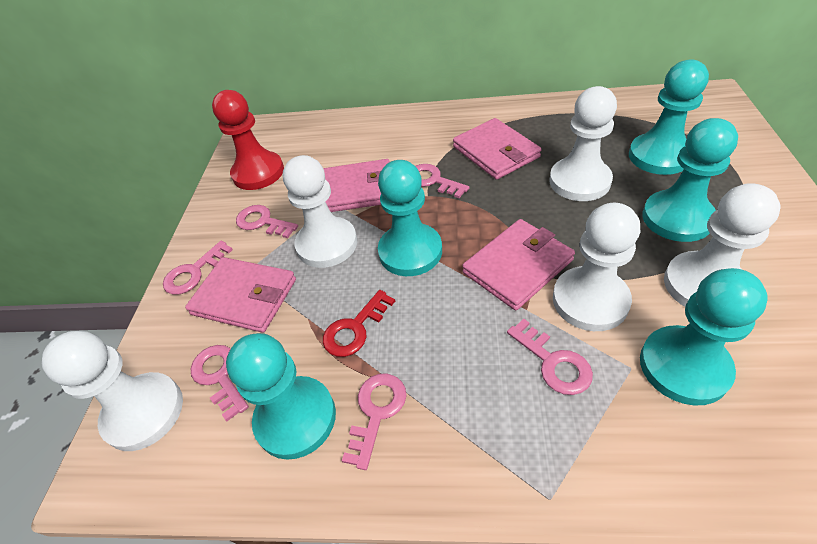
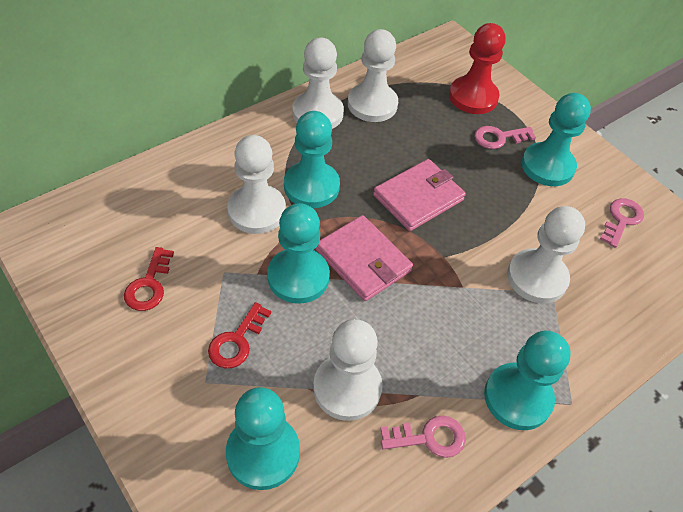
pink key: [163,241,233,295] [191,345,249,421] [236,205,298,238] [342,374,407,470] [416,164,469,198] [507,319,593,395] = 6 -> [380,415,466,458] [474,126,536,149] [600,198,644,248] = 3
pink wallet: [185,257,296,333] [323,159,390,212] [453,118,541,180] [462,219,575,310] = 4 -> [316,215,413,301] [373,159,466,231] = 2
red key: [323,290,395,357] = 1 -> [124,247,174,311] [208,302,271,368] = 2

